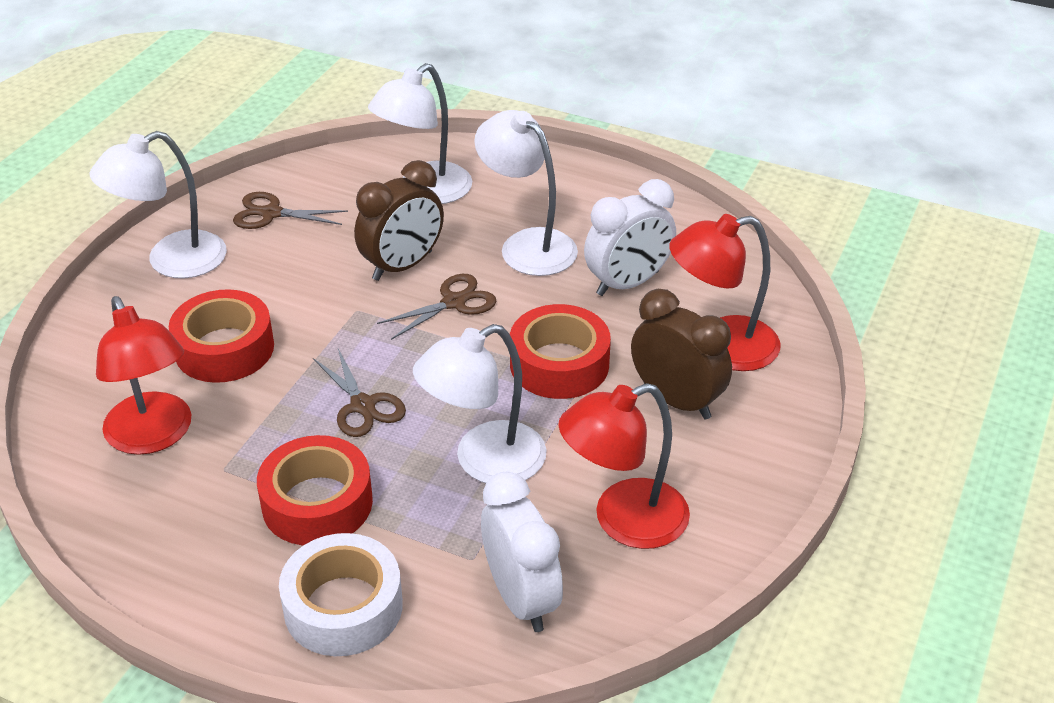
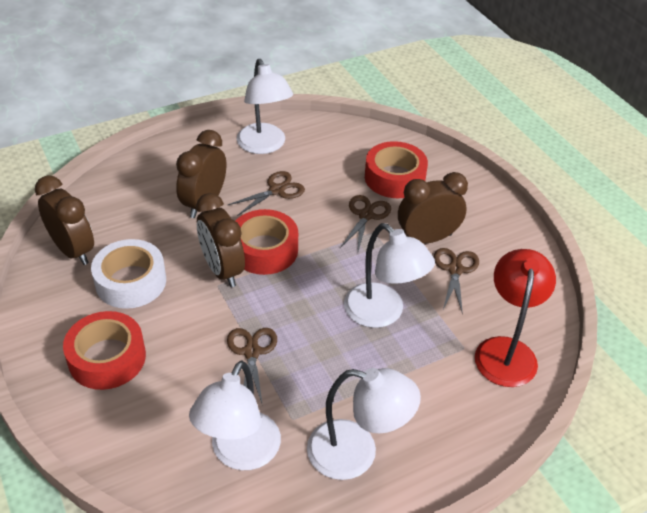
brown clock: [354,160,444,281] [631,289,732,419] = 2 -> [35,175,94,265] [176,130,226,218] [196,193,245,287] [398,172,468,243] = 4
brown scissors: [233,192,348,229] [313,349,406,437] [377,274,496,340] = 3 -> [227,328,277,406] [228,171,305,216] [340,195,391,251] [434,248,479,315] = 4
red lamp: [96,296,191,455] [558,383,690,549] [669,214,780,371] = 3 -> [475,249,556,387] = 1
white clock: [481,472,563,632] [584,179,676,296] = 2 -> none = 0

